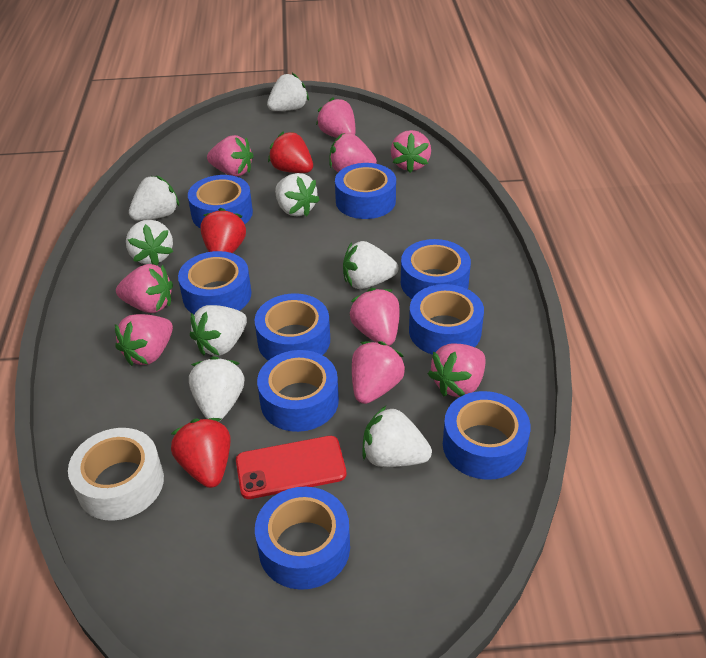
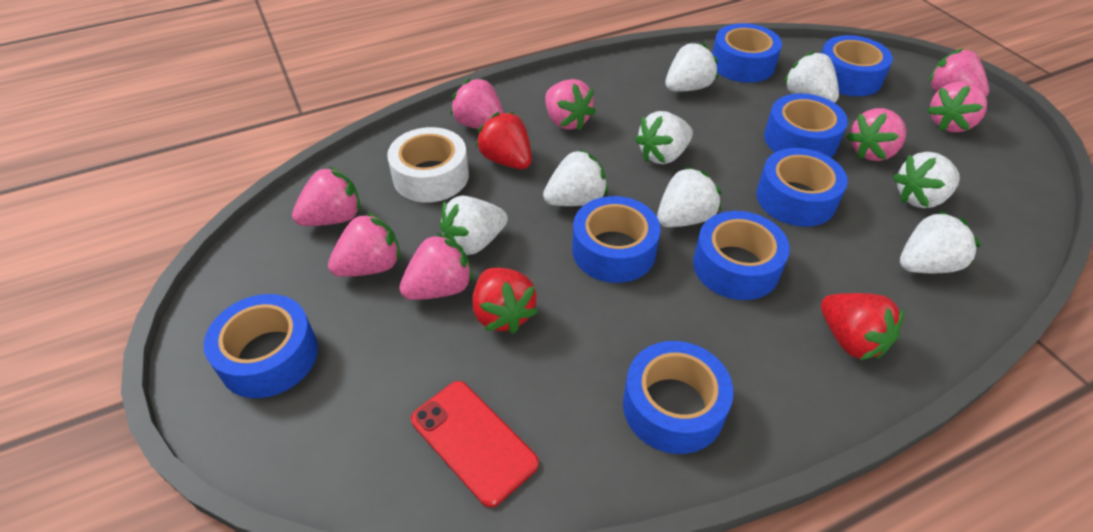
blue tape: [178,251,252,314] [188,175,253,229] [254,294,330,361] [255,487,350,590] [257,350,339,432] [335,163,396,219] [401,239,471,299] [409,284,484,355] [443,391,530,480] = 9 -> [204,294,318,398] [572,196,661,283] [623,341,733,454] [693,211,790,300] [712,23,782,83] [756,148,848,227] [764,93,848,158] [821,35,893,96] = 8
pink strawberry: [115,314,173,366] [116,264,173,313] [207,135,254,177] [316,98,355,138] [329,133,377,172] [349,288,400,346] [352,341,406,404] [391,130,431,173] [428,343,486,397] = 9 -> [292,166,361,226] [328,212,401,277] [399,233,473,300] [450,78,504,129] [545,79,596,131] [846,108,906,161] [927,81,987,132] [929,48,989,97] = 8

